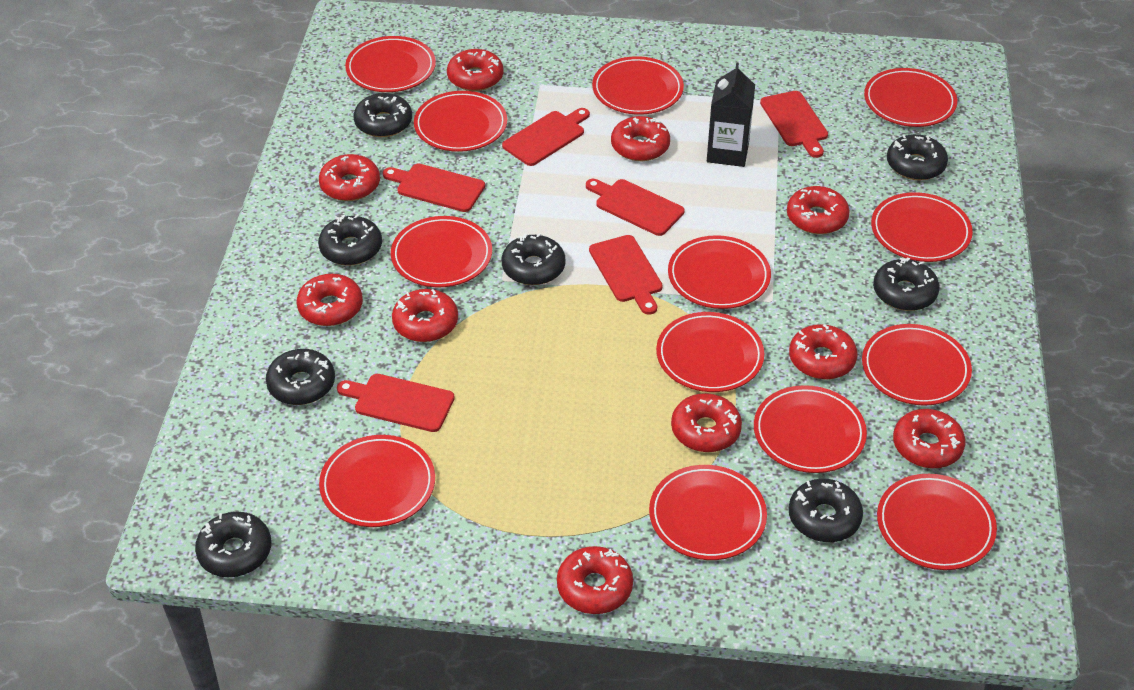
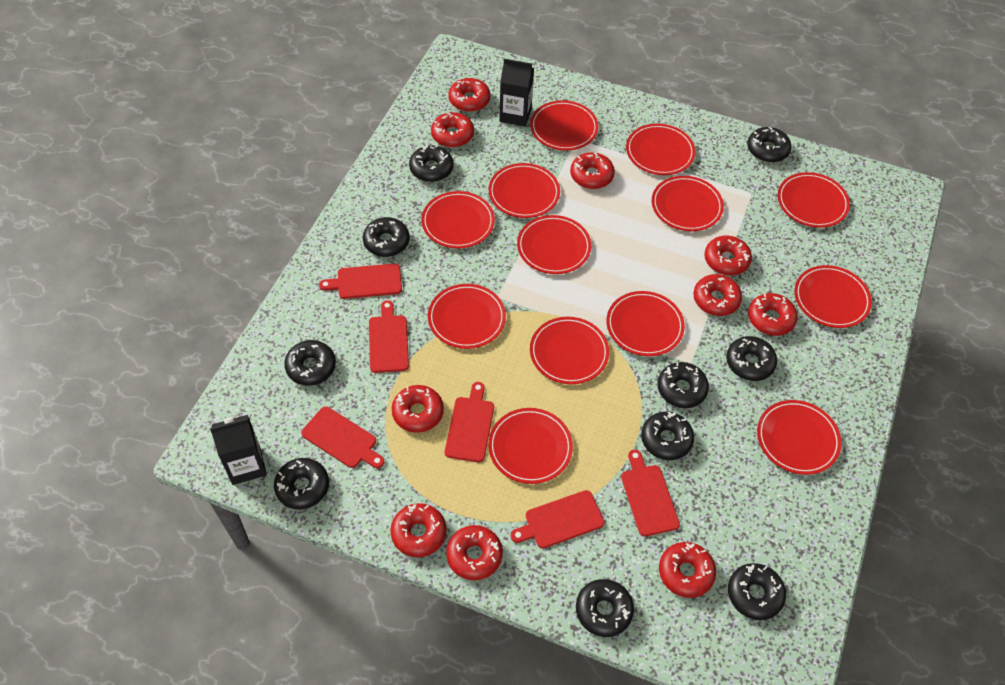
black carton: [707,62,755,167] = 1 -> [210,415,267,485] [499,59,534,127] = 2
black donut: [195,512,271,577] [266,349,335,405] [318,214,382,266] [354,93,412,137] [501,233,566,285] [789,479,863,542] [873,257,940,311] [887,134,948,180] = 8 -> [274,458,329,509] [284,340,336,386] [363,217,410,257] [409,145,453,182] [576,579,634,637] [641,412,694,460] [657,362,709,408] [726,336,777,381] [728,563,786,620] [747,127,791,162] = 10

